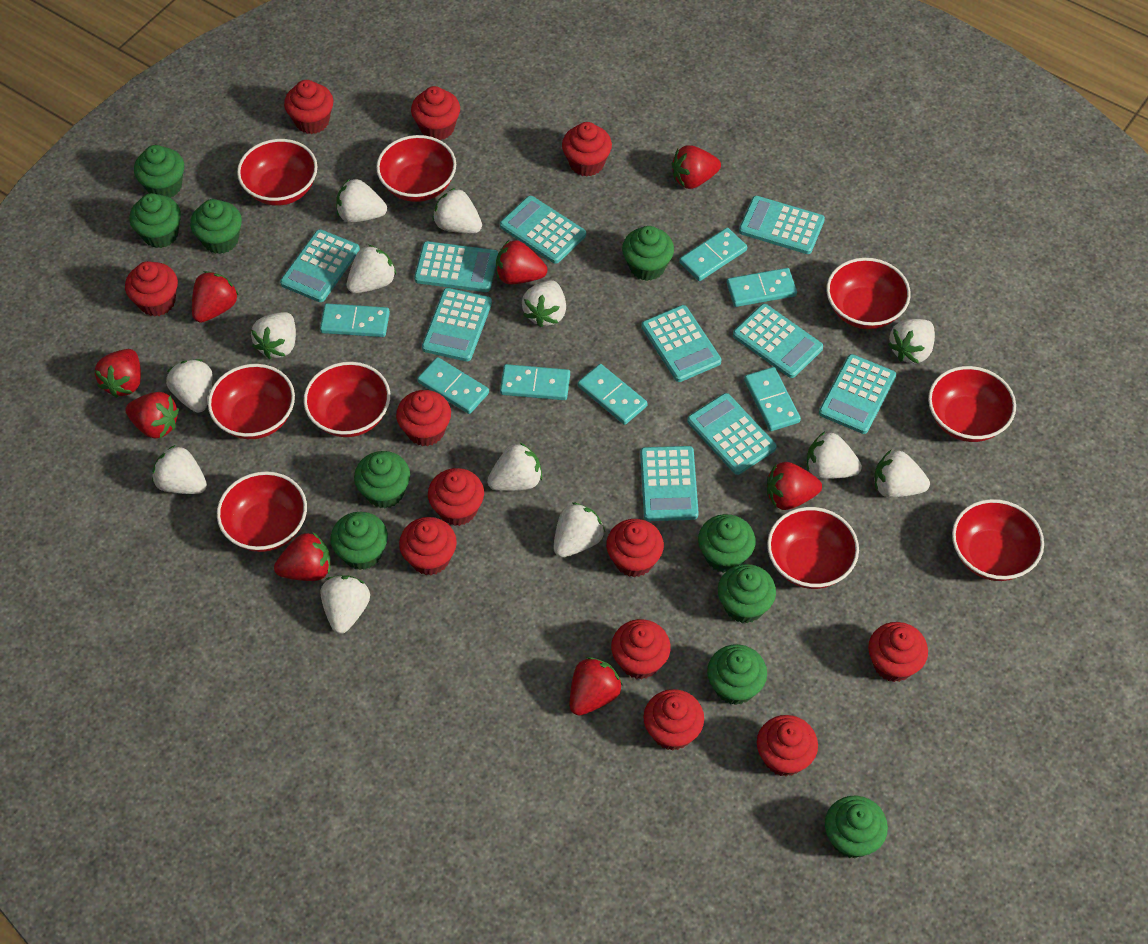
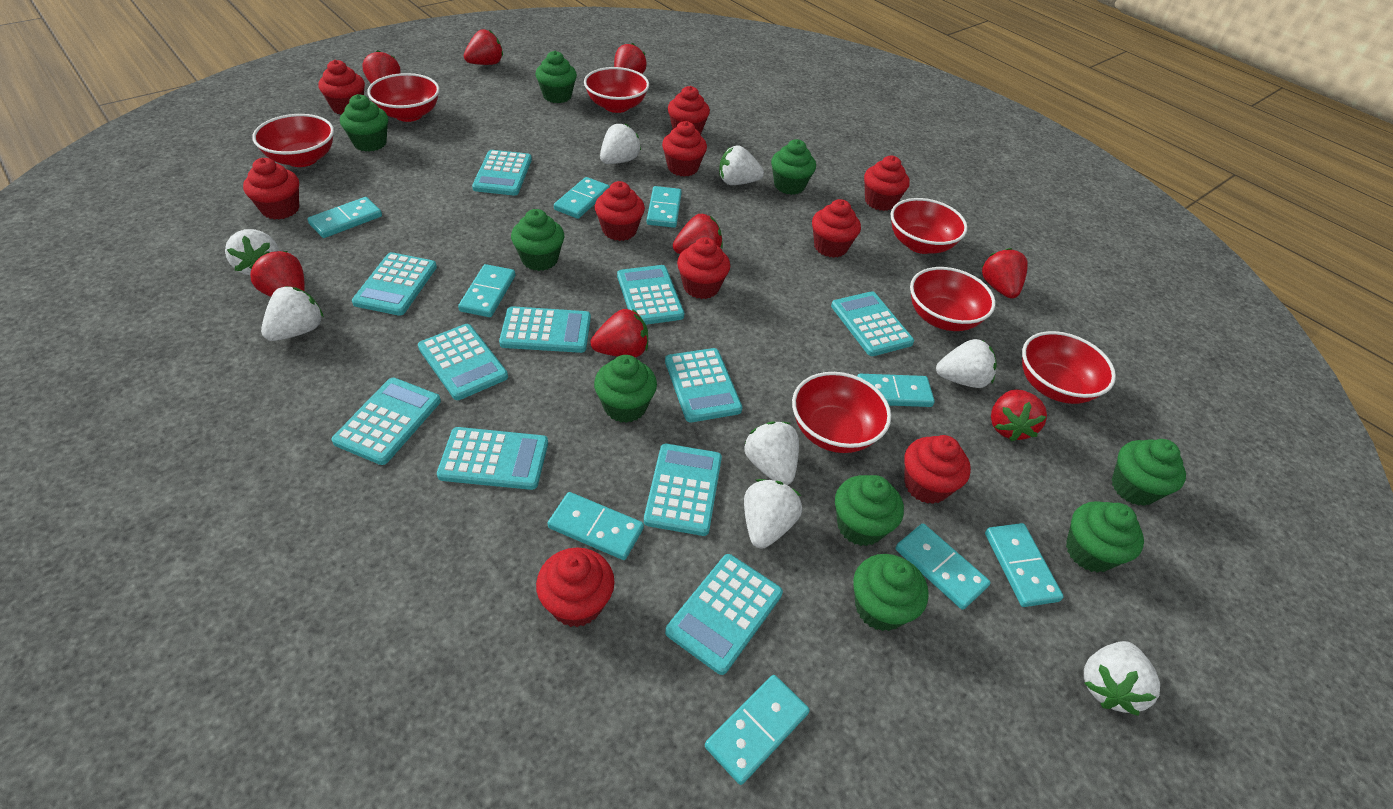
green cupcake: [129,193,181,248] [134,145,184,198] [190,199,242,254] [330,512,388,570] [354,451,410,508] [622,226,674,281] [698,514,756,573] [707,644,767,705] [718,564,776,623] [825,796,888,858] = 10 -> [340,94,388,152] [511,209,564,271] [535,51,577,103] [594,355,657,423] [771,139,816,195] [835,475,904,546] [853,554,929,631] [1066,501,1144,573] [1112,439,1186,506] = 9
red bowl: [208,364,295,439] [217,471,307,552] [237,139,318,206] [304,362,390,437] [376,135,456,202] [767,507,859,589] [826,258,911,329] [928,366,1016,442] [952,499,1044,581] = 9 -> [252,114,334,167] [367,73,440,122] [584,67,649,113] [792,372,891,453] [890,198,968,254] [910,267,996,331] [1022,331,1116,404] = 7
red cupcake: [125,261,178,316] [284,80,333,134] [396,390,451,446] [399,517,457,575] [411,86,460,140] [428,468,484,526] [562,122,612,177] [606,519,664,577] [611,619,671,679] [643,689,704,751] [757,715,818,777] [868,622,928,682] = 12 -> [243,158,299,219] [318,60,365,115] [536,547,615,627] [595,181,645,241] [662,121,707,177] [668,86,710,135] [677,237,730,299] [812,199,861,258] [864,156,910,211] [904,435,971,504] = 10
turquoise calculator: [280,229,360,302] [414,241,498,292] [422,288,492,362] [500,196,586,264] [640,446,699,521] [642,305,721,382] [687,393,777,475] [733,304,823,378] [739,196,825,254] [819,354,896,434] = 10 -> [331,378,441,465] [352,252,437,316] [418,324,508,400] [437,427,548,490] [472,150,532,196] [499,306,591,353] [617,265,685,325] [644,444,722,536] [665,348,743,422] [665,554,783,675] [831,291,914,356] = 11
turquoise domino: [320,303,390,337] [417,357,489,414] [500,364,570,400] [578,364,647,425] [679,228,747,281] [727,268,797,307] [744,367,801,431] = 7 -> [307,197,382,238] [458,264,515,317] [548,492,644,560] [554,177,610,219] [647,186,682,228] [705,675,810,785] [857,374,935,407] [895,523,991,610] [985,523,1064,607] = 9
white strawberry: [152,445,207,494] [166,359,213,413] [251,312,296,359] [320,575,370,634] [336,179,387,222] [346,245,396,293] [433,188,482,233] [487,443,542,491] [522,280,566,327] [553,502,605,557] [807,431,862,479] [874,450,930,497] [888,319,935,364] = 13 -> [225,229,279,275] [261,286,324,341] [600,123,641,164] [719,145,764,185] [744,421,799,485] [744,479,802,549] [936,339,997,388] [1084,641,1160,716] = 8

